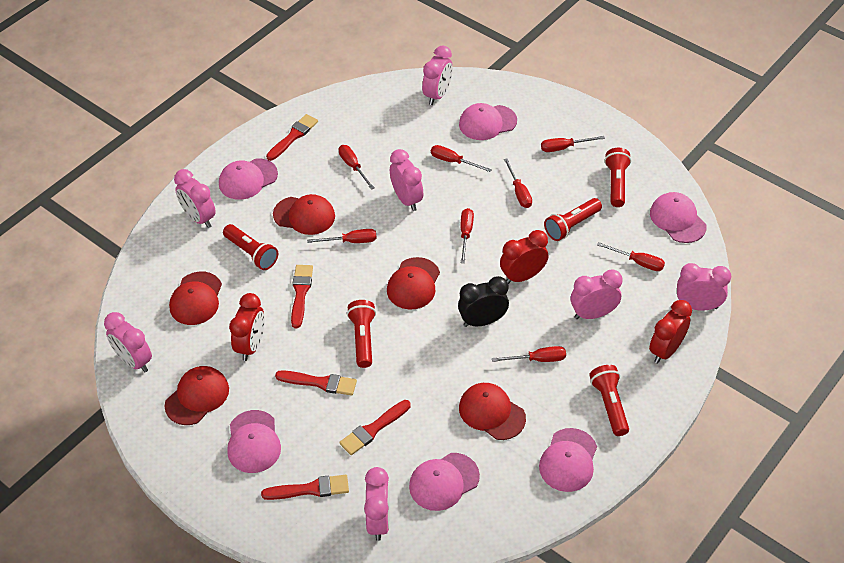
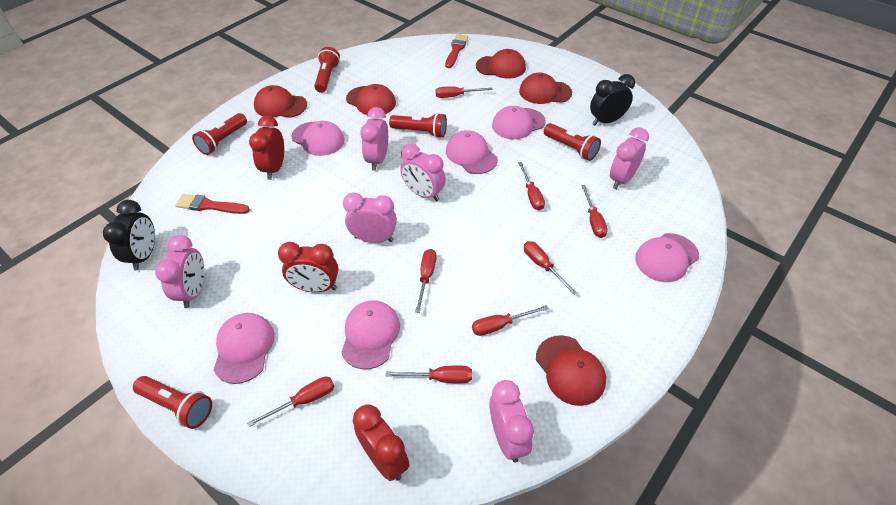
black clock: [458,276,509,327] = 1 -> [103,200,155,270] [590,74,635,126] = 2
pink clock: [104,312,152,372] [174,169,216,228] [364,467,390,541] [390,149,423,211] [422,46,453,105] [571,269,623,319] [677,263,731,311] = 7 -> [155,235,205,308] [343,192,397,243] [360,107,388,171] [400,144,446,201] [489,380,534,462] [610,127,649,189] = 6
red brush: [261,475,349,500] [266,114,318,161] [275,370,357,396] [291,265,313,328] [339,400,411,455] = 5 -> [175,194,250,214] [445,34,468,68] = 2

